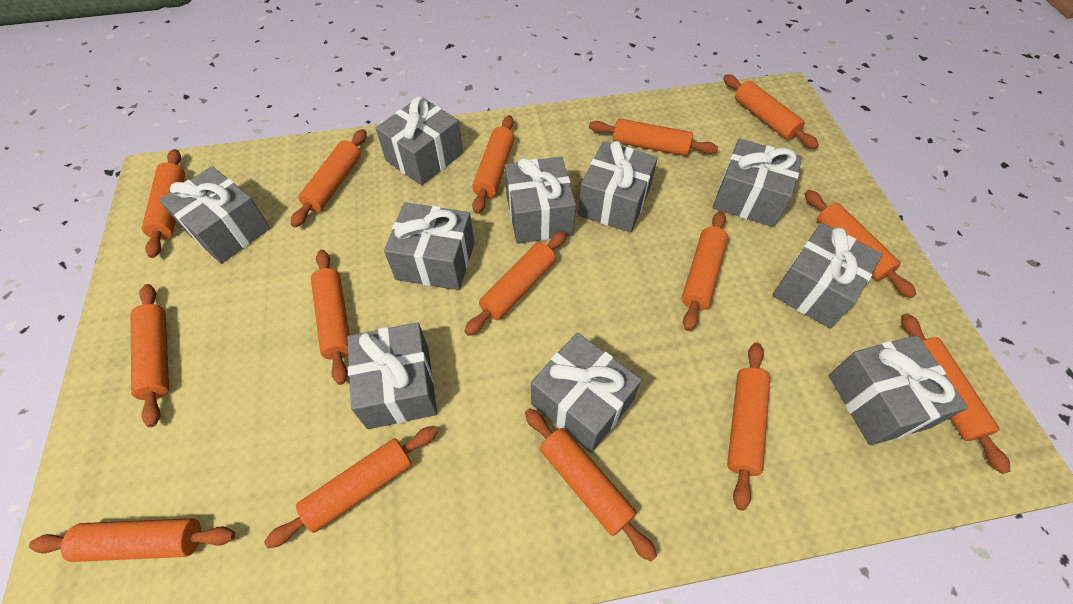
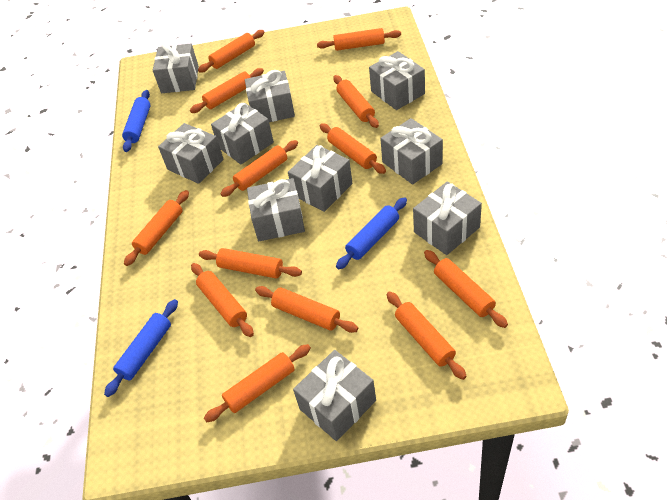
blue rolling pin: none = 0 -> [104,299,178,397] [122,90,150,152] [336,197,407,269] = 3
orange rolling pin: [29,518,235,562] [131,284,169,427] [142,149,185,258] [264,426,438,548] [291,129,367,227] [311,250,350,385] [464,231,567,336] [472,115,514,214] [525,408,657,562] [589,118,718,156] [682,211,728,331] [723,74,819,149] [727,342,770,511] [805,190,916,298] [901,313,1010,474] = 15 -> [124,190,189,266] [190,68,264,113] [191,263,254,337] [198,30,265,73] [199,248,302,278] [204,344,311,422] [221,140,298,197] [255,286,358,333] [317,28,401,51] [320,123,386,174] [333,75,379,128] [387,292,467,380] [424,250,508,328] = 13

